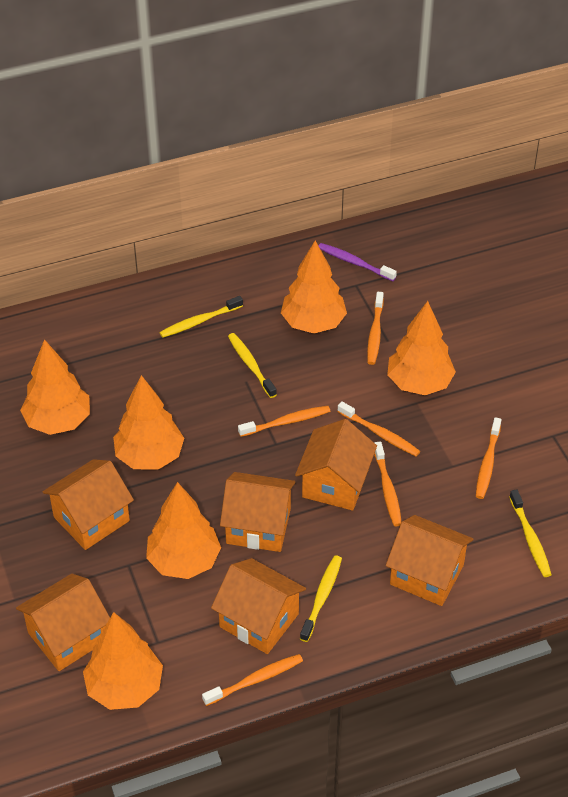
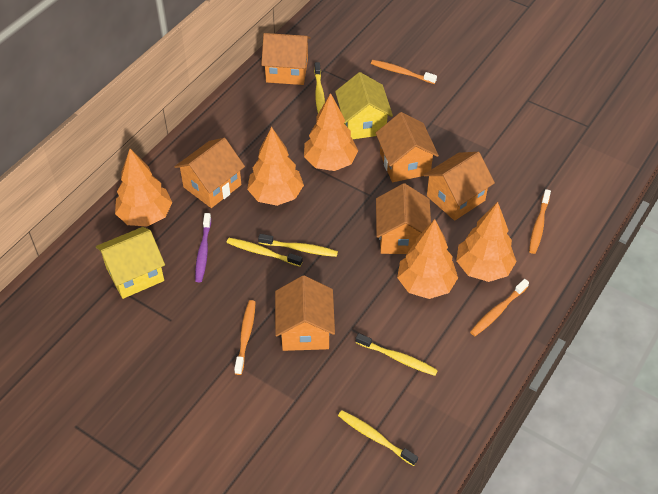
orange toothbrush: [202,654,303,706] [238,406,330,437] [337,401,420,457] [367,292,384,365] [374,441,402,526] [476,417,502,499] = 6 -> [234,300,255,375] [371,60,437,84] [470,279,529,336] [529,189,551,254] = 4
orange tree: [20,339,90,435] [83,612,163,710] [113,375,184,470] [146,482,221,579] [281,241,347,334] [387,301,456,395] = 6 -> [115,149,172,227] [247,127,304,206] [304,93,358,171] [397,219,458,299] [456,202,517,282] = 5
yellow house: none = 0 -> [96,227,165,299] [335,72,393,139] = 2
yellow toothbrush: [159,296,243,338] [228,333,277,398] [300,555,342,642] [509,489,552,577] = 4 -> [227,238,303,267] [258,234,338,257] [314,62,325,113] [338,410,418,466] [356,333,438,376] = 5

